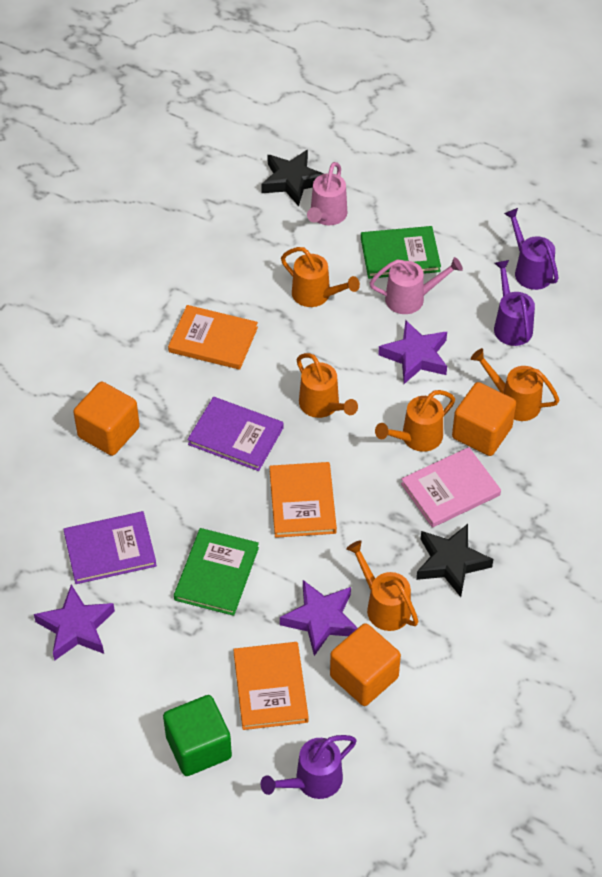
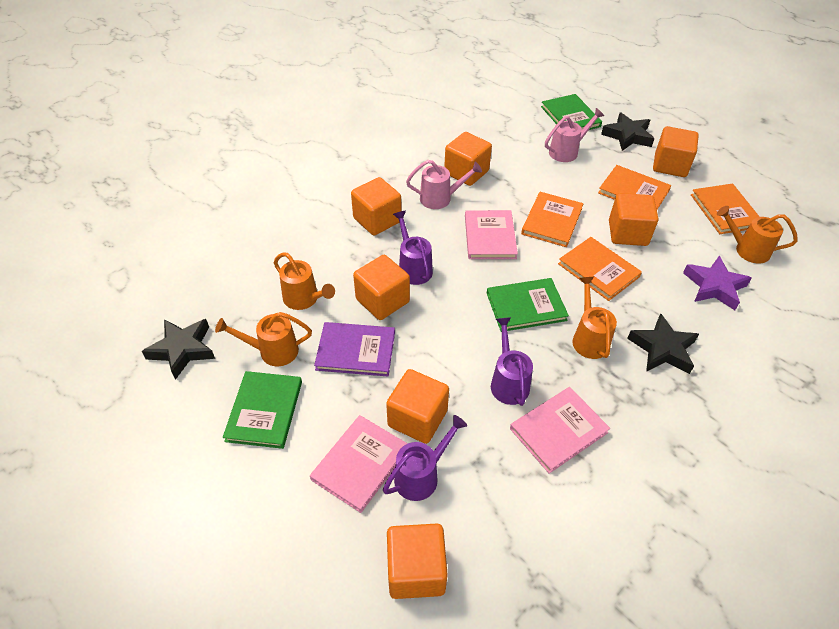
black star: [261,150,324,206] [416,524,493,597] = 2 -> [142,319,215,380] [601,112,655,151] [627,314,699,374] = 3
green book: [174,528,259,616] [361,226,441,279] = 2 -> [223,371,302,449] [487,278,569,332] [541,94,602,130] = 3
green cube: [163,695,232,776] = 1 -> none = 0
orange book: [168,305,258,370] [233,642,309,730] [269,462,337,538] = 3 -> [521,192,583,247] [558,237,642,301] [598,165,671,209] [691,184,760,234] = 4
orange cube: [73,381,140,456] [330,623,401,706] [452,382,516,456] = 3 -> [351,177,402,236] [353,255,410,320] [386,369,449,444] [387,523,448,599] [444,132,492,186] [609,193,658,246] [653,126,699,177] = 7
orange watering can: [281,247,360,307] [297,353,358,418] [346,540,419,631] [375,390,455,452] [471,348,559,421] = 5 -> [215,312,312,366] [274,252,335,310] [572,277,617,359] [717,206,798,264] = 4
pink book: [401,447,501,528] = 1 -> [310,415,408,513] [465,210,518,259] [510,387,610,474] = 3
purple book: [63,511,157,584] [187,397,284,471] = 2 -> [314,322,395,376] = 1
purple star: [34,585,115,661] [280,580,358,656] [378,320,447,384] = 3 -> [683,256,752,310] = 1

